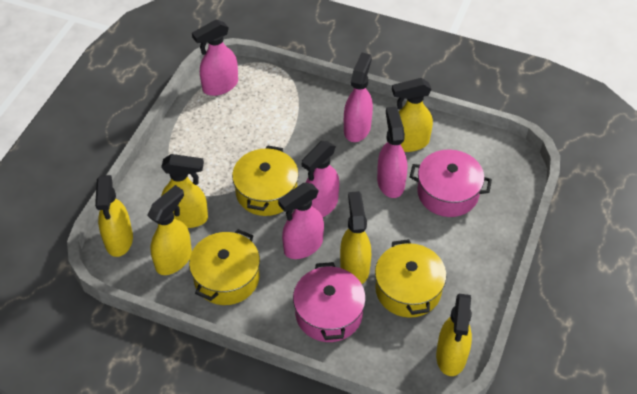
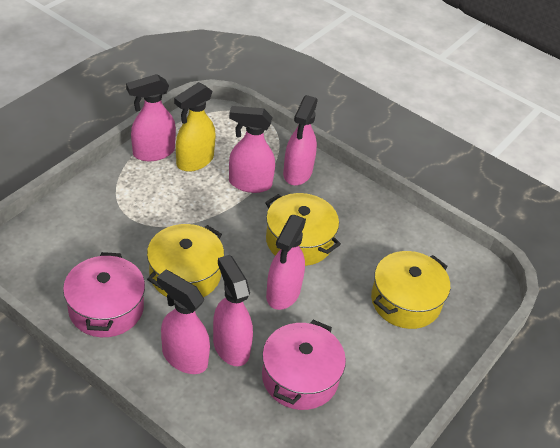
pink spray bottle: [192,19,238,96] [278,183,324,259] [301,141,339,217] [344,53,373,142] [377,106,407,198] = 5 -> [126,74,176,161] [157,270,210,374] [213,255,253,366] [229,106,275,193] [266,215,306,310] [283,95,318,185] = 6
yellow spray bottle: [95,175,133,257] [147,185,192,275] [161,154,208,228] [340,191,371,284] [392,78,433,152] [436,294,472,376] = 6 -> [174,82,216,172] = 1

